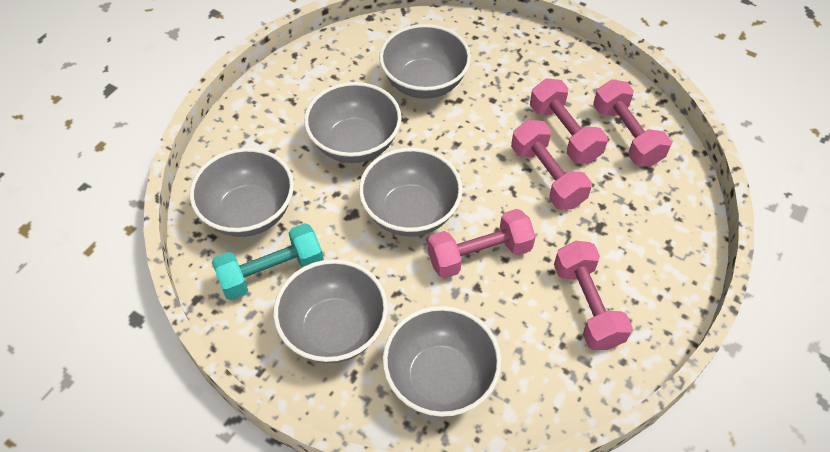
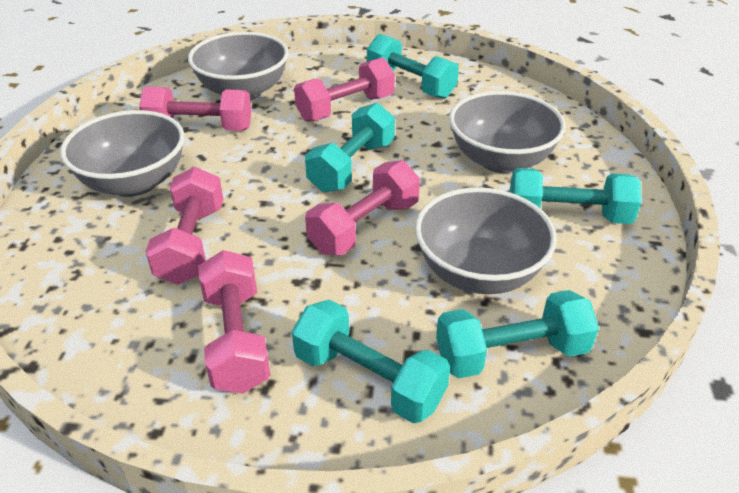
grey bowl: [190,148,294,237] [273,259,388,363] [304,82,402,163] [359,148,462,237] [379,24,471,99] [383,306,501,417] = 6 -> [60,110,185,197] [188,32,289,100] [415,187,557,294] [449,91,566,173] = 4
turquoise dumbbell: [212,223,324,300] = 1 -> [292,300,450,423] [305,103,395,193] [367,34,459,99] [436,290,599,378] [510,168,641,224] = 5

